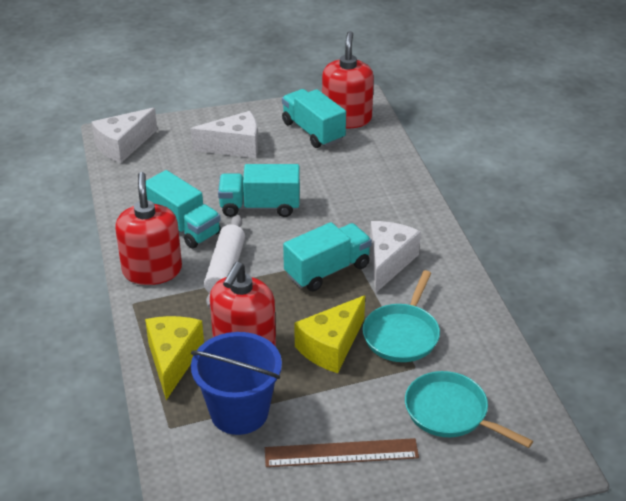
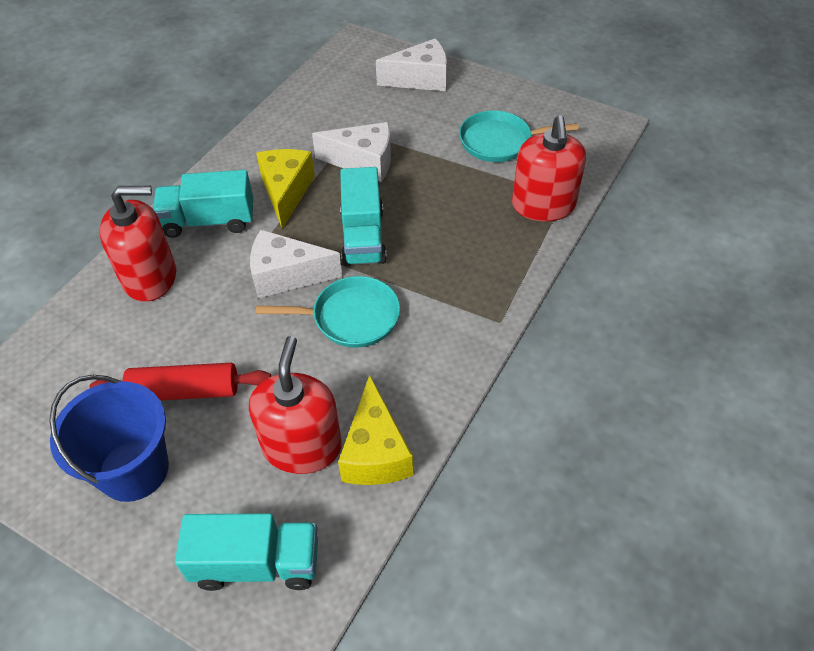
brown ruler: [265,438,419,467] = 1 -> none = 0
red rolling pin: none = 0 -> [89,363,271,401] = 1
turquoise truck: [146,170,221,249] [218,164,300,217] [282,89,346,148] [283,222,372,292] = 4 -> [153,170,253,238] [175,513,318,591] [340,167,387,266] = 3
white rolling pin: [204,215,245,308] = 1 -> none = 0

